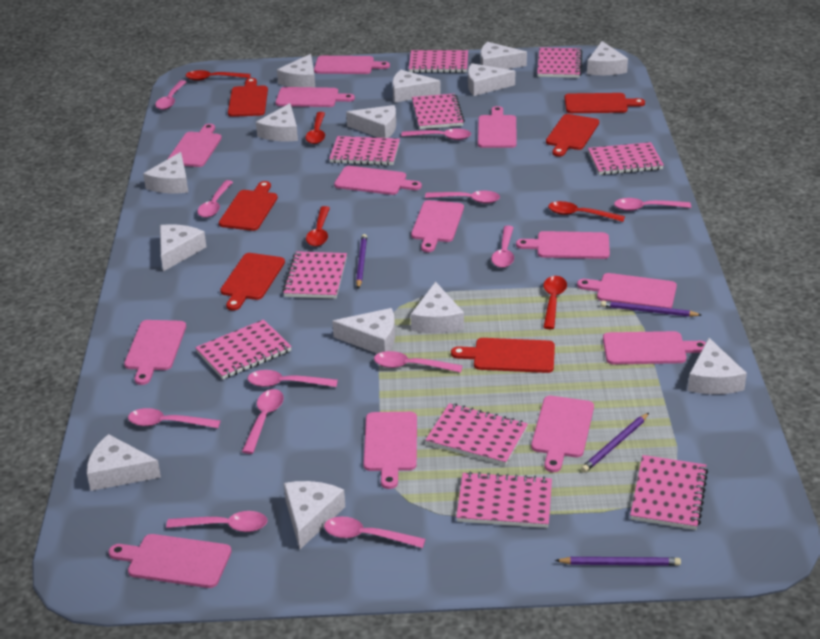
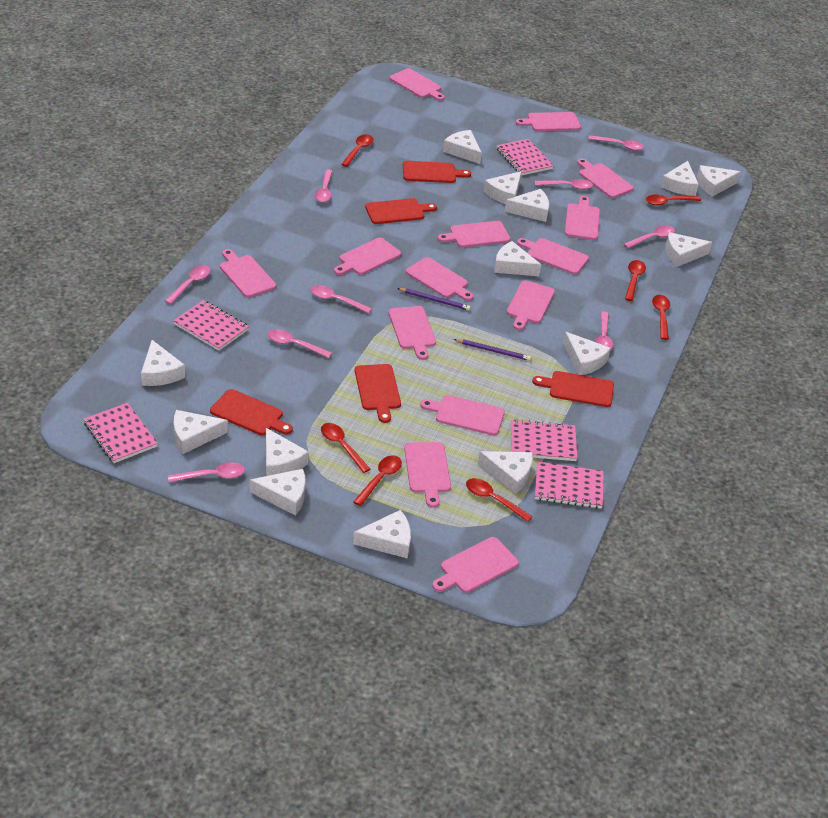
pink cutting board: [109,534,232,588] [124,320,186,385] [168,124,222,167] [275,87,355,107] [314,56,390,74] [334,166,422,195] [363,412,417,489] [411,200,464,252] [478,106,517,148] [516,231,610,259] [531,396,594,472] [577,273,677,308] [603,331,706,364] = 13 -> [220,249,276,297] [334,237,401,275] [389,306,436,360] [390,68,445,101] [404,442,451,508] [406,257,474,301] [420,395,505,435] [433,537,519,593] [438,221,511,247] [507,280,555,330] [516,112,581,131] [517,238,589,275] [565,196,600,240] [577,159,634,198] = 14
pink notebook: [195,319,292,379] [282,251,347,299] [329,136,400,165] [409,50,468,73] [412,93,465,129] [425,403,528,466] [456,471,552,528] [537,47,582,78] [588,142,664,175] [630,455,708,530] = 10 -> [84,403,158,463] [173,300,249,351] [496,139,554,176] [511,419,578,461] [535,462,604,509] = 5
pink spoon: [128,408,221,428] [155,80,187,110] [166,511,268,532] [197,180,233,218] [242,389,284,454] [248,370,338,387] [324,516,425,548] [374,351,463,373] [401,129,471,140] [425,191,500,204] [491,226,514,268] [614,198,691,211] = 12 -> [165,265,211,304] [168,462,245,482] [267,329,332,358] [310,285,372,313] [314,169,333,203] [535,179,593,190] [589,135,644,151] [595,311,613,350] [624,225,675,248] = 9
purple pencil: [356,234,367,289] [555,557,681,566] [581,413,649,473] [601,301,701,317] = 4 -> [397,288,471,311] [454,339,531,361] = 2
red cutting board: [219,181,278,231] [220,253,285,310] [228,78,268,117] [451,338,555,373] [546,114,599,157] [565,93,645,113] = 6 -> [210,389,293,435] [355,364,401,423] [365,198,437,224] [403,161,471,183] [532,371,614,407] = 5
red spoon: [186,70,251,81] [305,112,325,144] [306,206,330,247] [543,276,567,329] [548,201,625,222] = 5 -> [321,423,370,473] [341,134,373,167] [353,455,402,506] [466,478,533,522] [625,260,646,301] [646,195,701,205] [652,295,670,340] = 7

